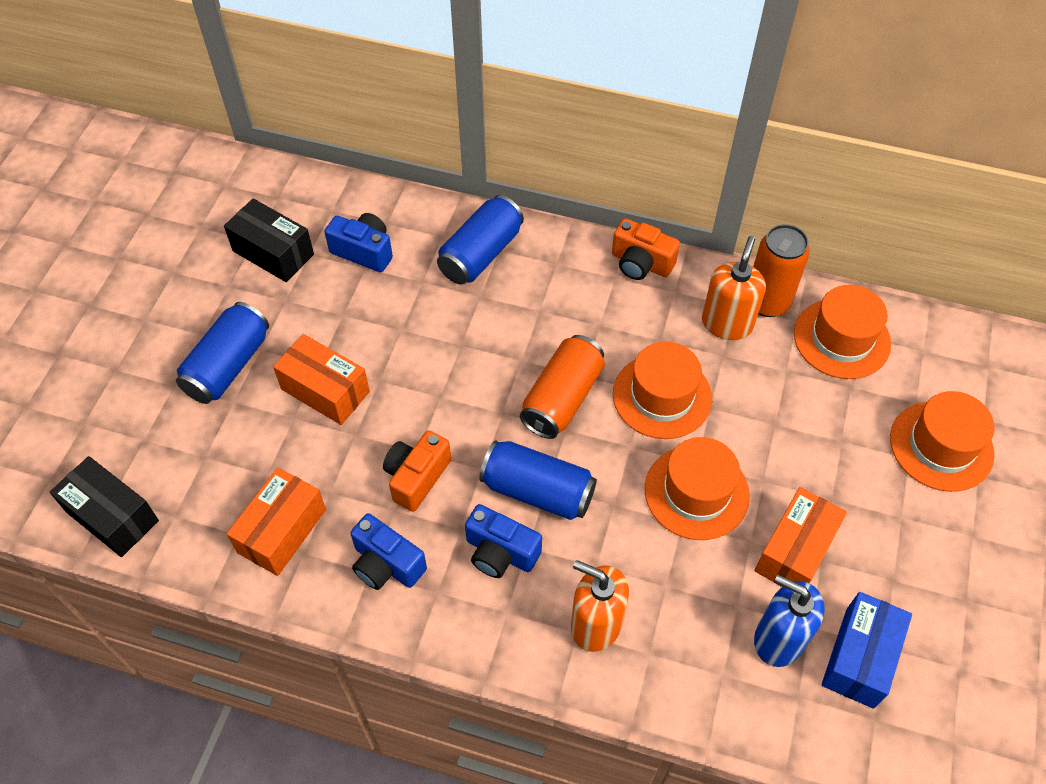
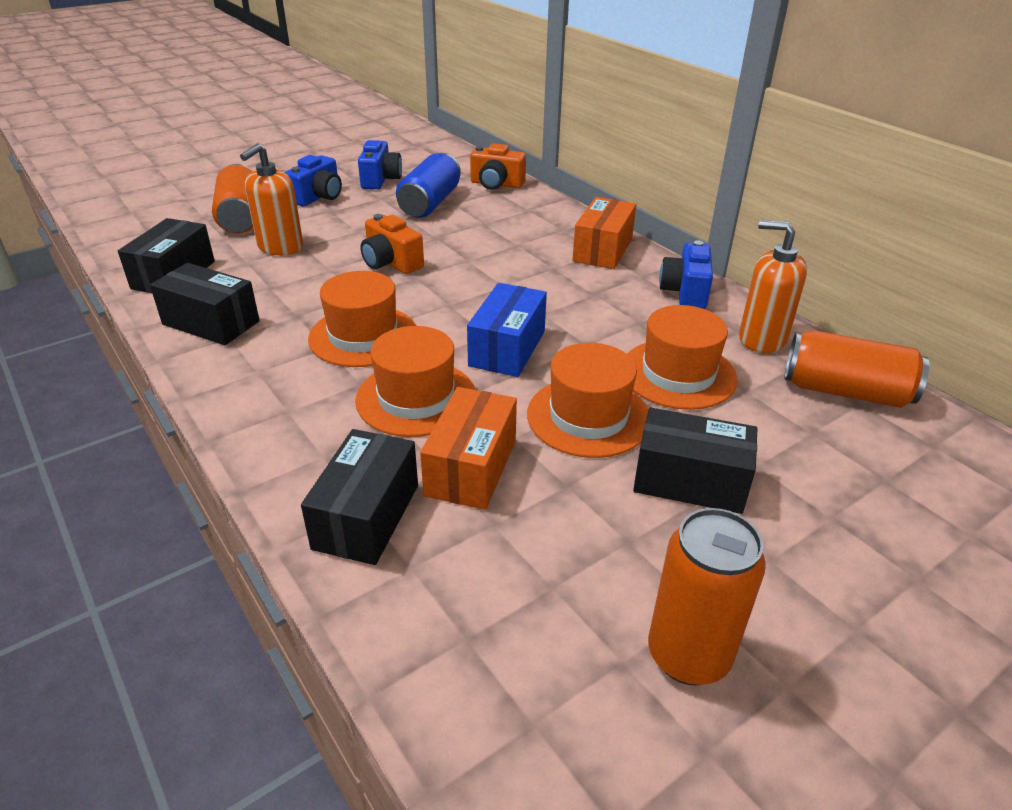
black box: [50,456,159,557] [224,198,314,282] = 2 -> [118,218,215,293] [150,263,260,345] [301,429,418,565] [633,407,757,514] = 4
blue can: [176,302,269,404] [437,195,524,284] [479,440,597,520] = 3 -> [396,153,461,218] = 1
blue soap dispenser: [754,575,825,667] = 1 -> none = 0
orange box: [227,467,326,576] [273,334,370,425] [754,487,847,587] = 3 -> [420,387,517,510] [573,197,636,269] = 2
orange can: [520,335,605,439] [753,224,810,317] = 2 -> [212,164,253,233] [648,508,766,685] [785,330,929,408] = 3

